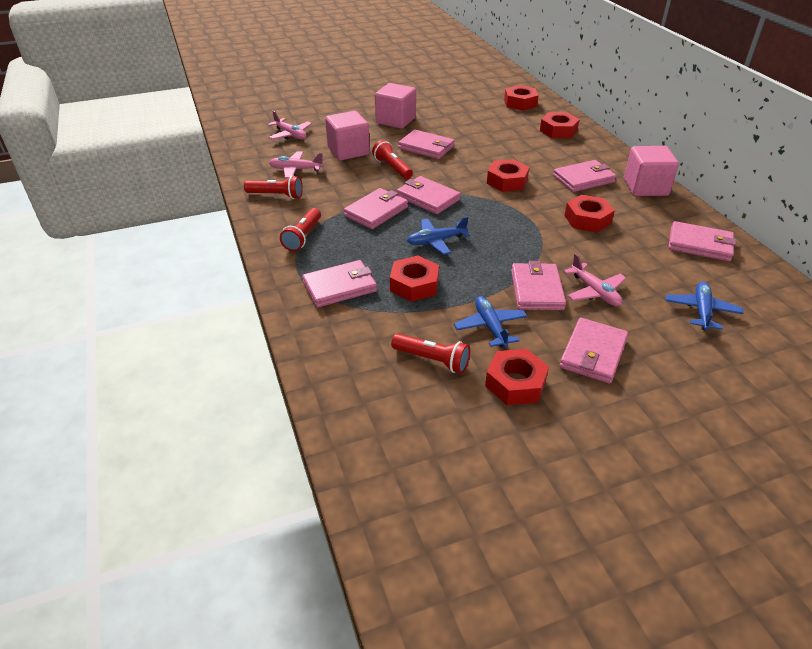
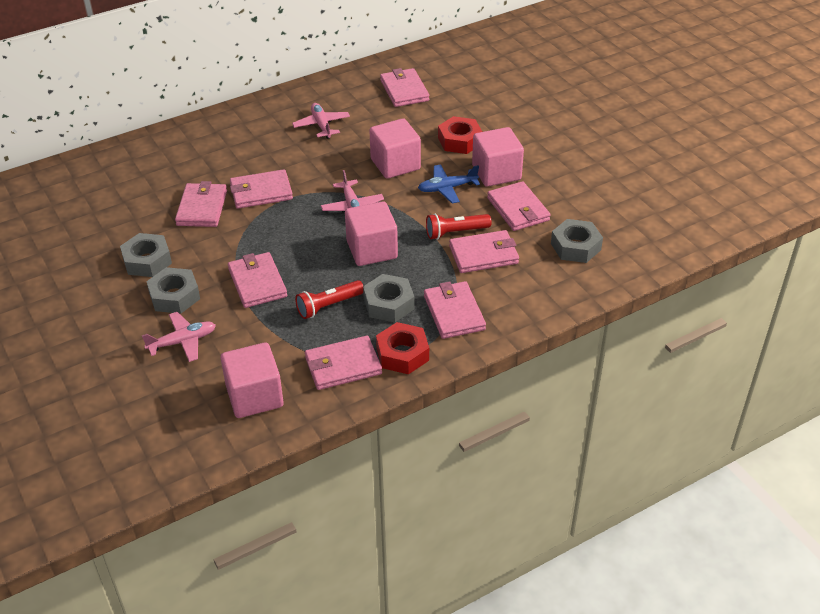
blue plane: [407,216,470,255] [454,296,527,348] [666,281,743,330] = 3 -> [418,164,480,203] = 1
grey nut: none = 0 -> [120,233,172,277] [146,267,200,314] [363,274,414,322] [551,219,603,263] = 4
pink cube: [325,111,370,160] [375,83,416,129] [624,146,679,196] = 3 -> [220,342,284,418] [345,201,398,266] [369,118,421,179] [472,127,524,187] = 4
red flashlight: [244,175,303,199] [280,208,321,251] [372,140,413,179] [391,334,470,374] = 4 -> [295,280,363,319] [426,214,492,240] = 2
red nut: [390,256,439,302] [485,349,549,405] [487,159,529,192] [504,85,539,111] [540,112,580,139] [564,195,615,232] = 6 -> [376,322,429,374] [438,116,482,154] = 2

